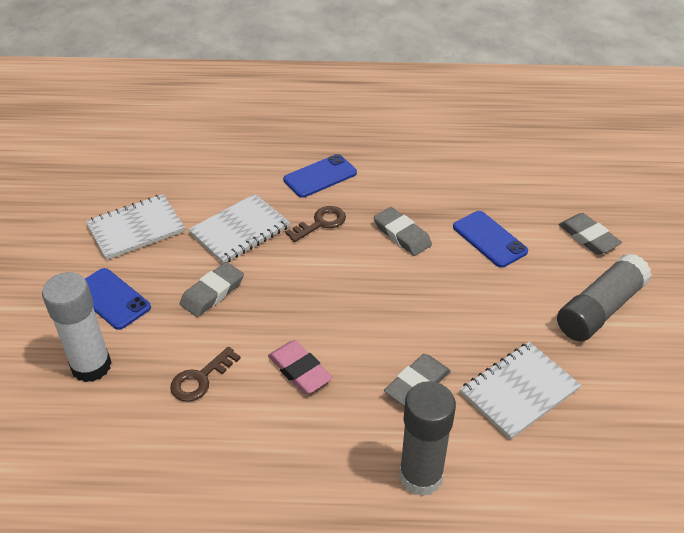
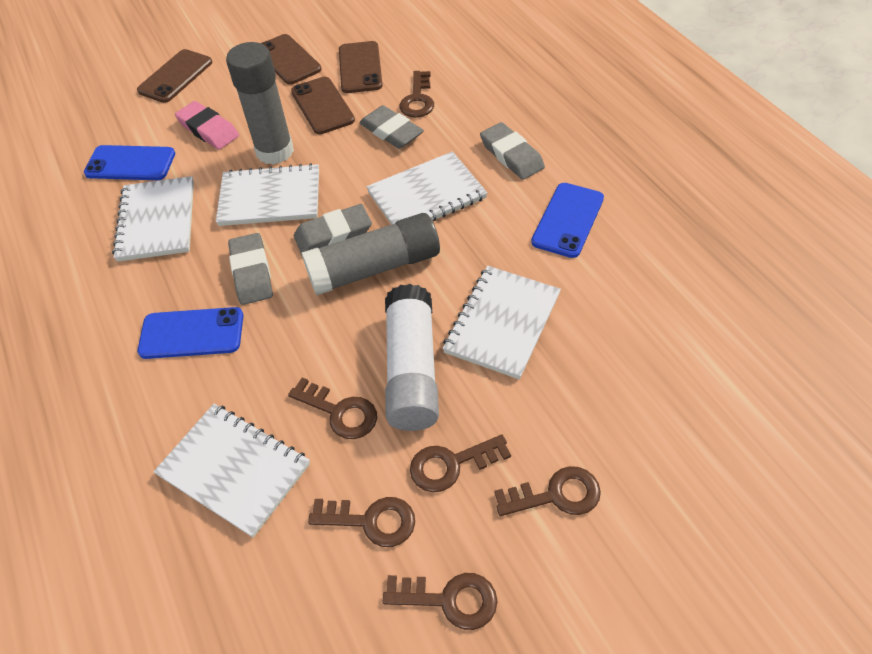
brown key: [170,347,241,402] [286,206,346,242] = 2 -> [288,378,377,439] [308,497,415,547] [382,573,497,630] [399,71,434,118] [410,435,511,492] [494,466,601,516] = 6
brown phone: none = 0 -> [137,49,212,103] [261,34,322,85] [291,77,355,134] [339,41,383,93] = 4
white notebook: [86,194,185,260] [189,194,291,263] [460,342,581,440] = 3 -> [112,176,194,262] [153,404,310,538] [216,163,319,226] [366,151,487,225] [442,266,561,380] = 5

